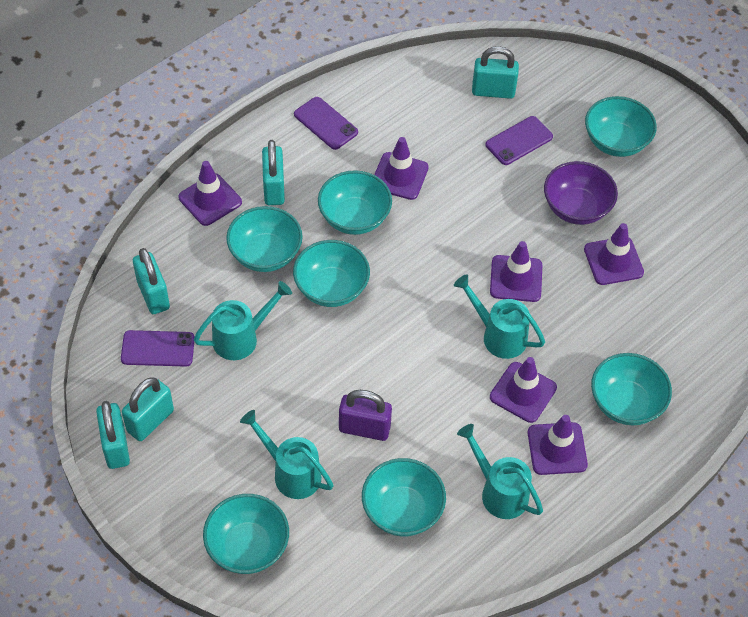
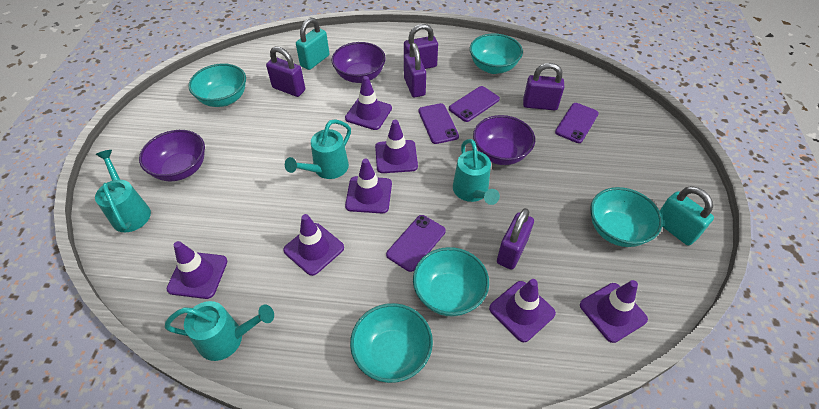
purple bowl: [544,161,618,225] = 1 -> [139,130,205,181] [332,42,386,83] [473,115,535,165] = 3
purple padlock: [339,390,392,441] = 1 -> [266,46,305,97] [404,24,438,69] [404,43,426,97] [497,208,534,270] [523,63,564,110] = 5
purple phone: [121,330,194,367] [294,97,358,150] [485,116,553,165] = 3 -> [386,215,446,272] [418,103,459,144] [449,86,500,122] [555,103,599,143] = 4
purple traffic cone: [178,161,242,226] [374,137,429,200] [490,241,542,302] [490,357,557,423] [528,415,588,475] [584,223,644,285] = 6 -> [167,241,227,299] [283,214,344,276] [345,76,392,130] [345,158,392,213] [375,120,418,173] [489,279,556,342] [580,280,648,343] = 7
turquoise bowl: [203,494,289,574] [226,206,303,272] [293,240,370,307] [318,170,392,235] [362,458,446,536] [585,96,657,157] [591,353,672,425] = 7 -> [188,63,246,107] [350,303,433,383] [413,247,489,317] [470,33,523,74] [590,187,662,247] = 5
turquoise padlock: [96,401,130,469] [122,377,174,441] [133,248,170,314] [262,140,285,205] [472,46,519,99] = 5 -> [296,17,329,70] [660,186,714,246] = 2

